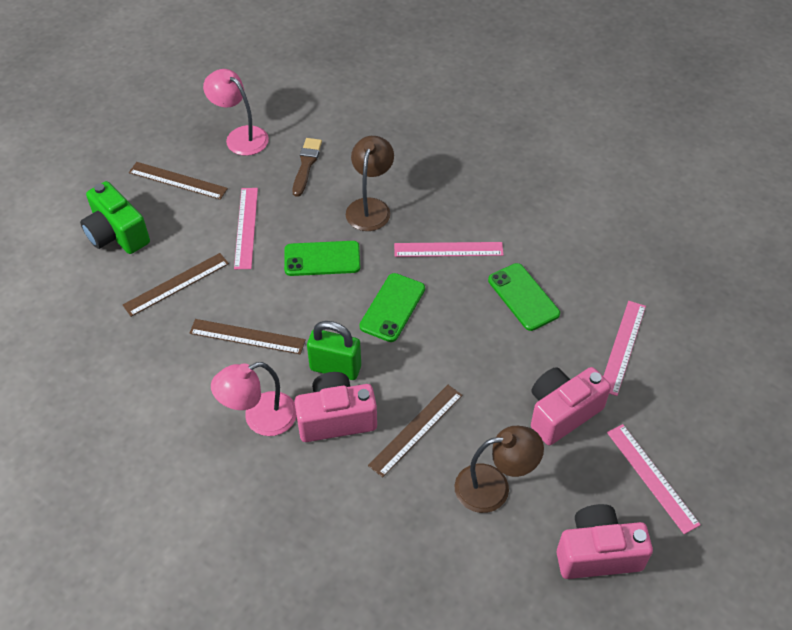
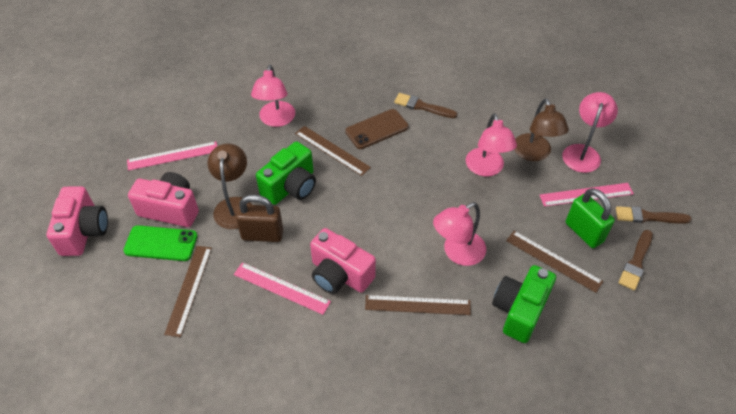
brown brush: [293,138,322,197] = 1 -> [394,93,457,118] [616,206,692,224] [619,230,653,290] = 3
brown padlock: none = 0 -> [236,194,283,242] = 1
brown phone: none = 0 -> [345,109,409,149] = 1
green camera: [80,181,150,254] = 1 -> [256,141,316,205] [492,265,556,343] = 2
green phone: [284,241,361,276] [359,273,425,342] [488,263,560,331] = 3 -> [123,225,198,261] = 1
pink lamp: [203,69,269,156] [211,362,297,436] = 2 -> [251,64,295,127] [433,202,486,266] [466,113,517,176] [562,92,618,173] = 4
pink ruler: [234,188,258,269] [394,242,504,257] [603,301,646,396] [607,424,701,534] = 4 -> [127,141,217,171] [234,262,331,315] [540,183,634,207] = 3

